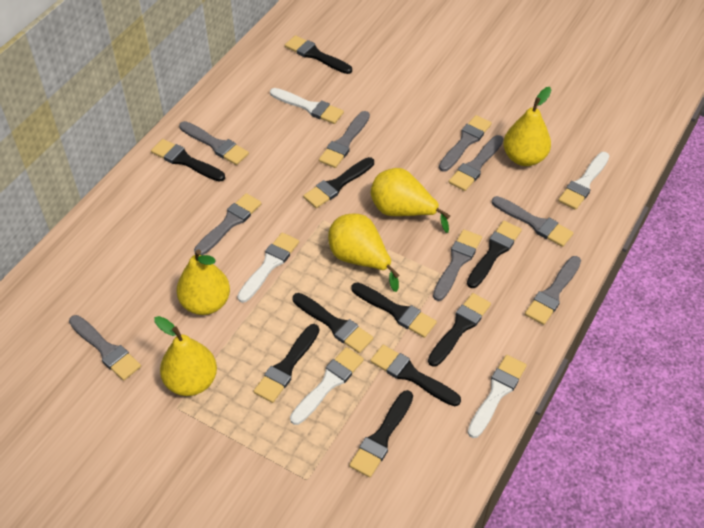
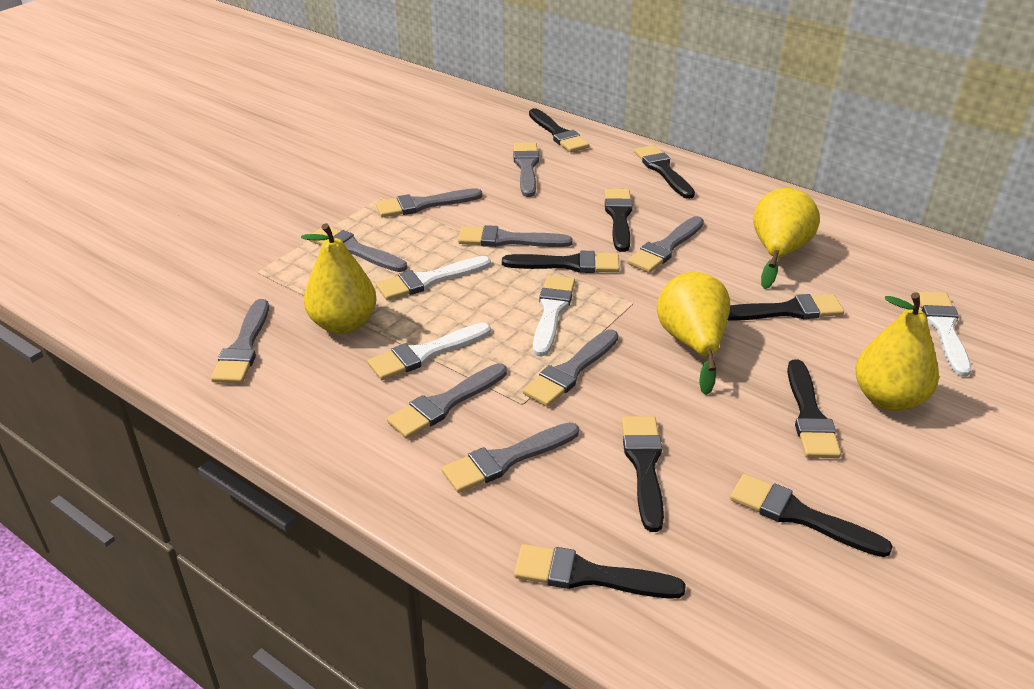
black brush: [151,139,225,182] [254,324,319,403] [285,35,352,74] [293,293,373,353] [303,157,374,208] [349,390,413,478] [351,282,437,338] [370,345,461,406] [428,293,491,367] [467,221,522,288] = 10 -> [502,251,620,273] [514,544,686,599] [529,108,589,152] [605,189,633,252] [622,416,664,532] [634,145,695,199] [728,294,844,321] [730,474,893,557] [787,359,841,458] = 9
white brush: [237,232,299,303] [270,88,344,124] [290,347,364,425] [468,355,527,438] [558,152,610,210] = 5 -> [367,323,491,380] [376,256,491,301] [533,275,575,356] [918,292,971,377] = 4
yellow pear: [154,316,217,396] [176,249,230,315] [328,214,400,292] [371,168,450,233] [503,87,551,166] = 5 -> [301,223,377,334] [657,272,730,395] [753,188,820,289] [855,292,939,411] = 4

